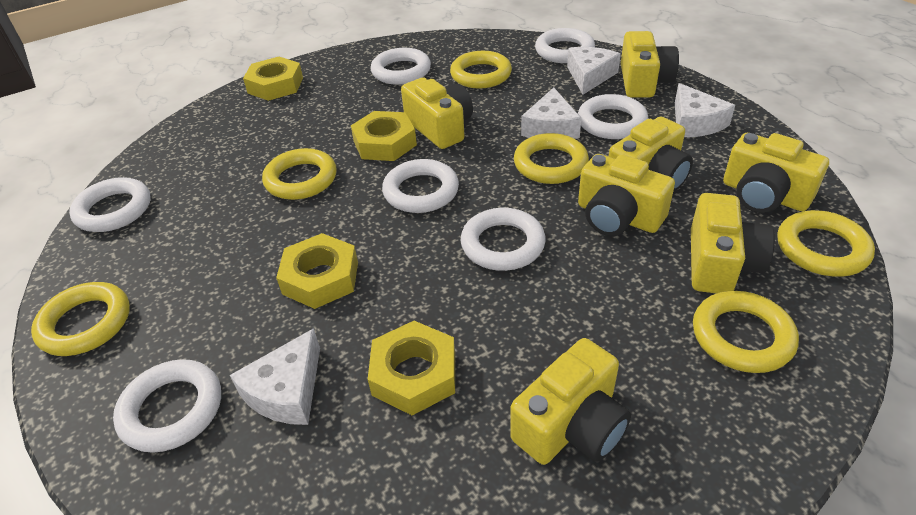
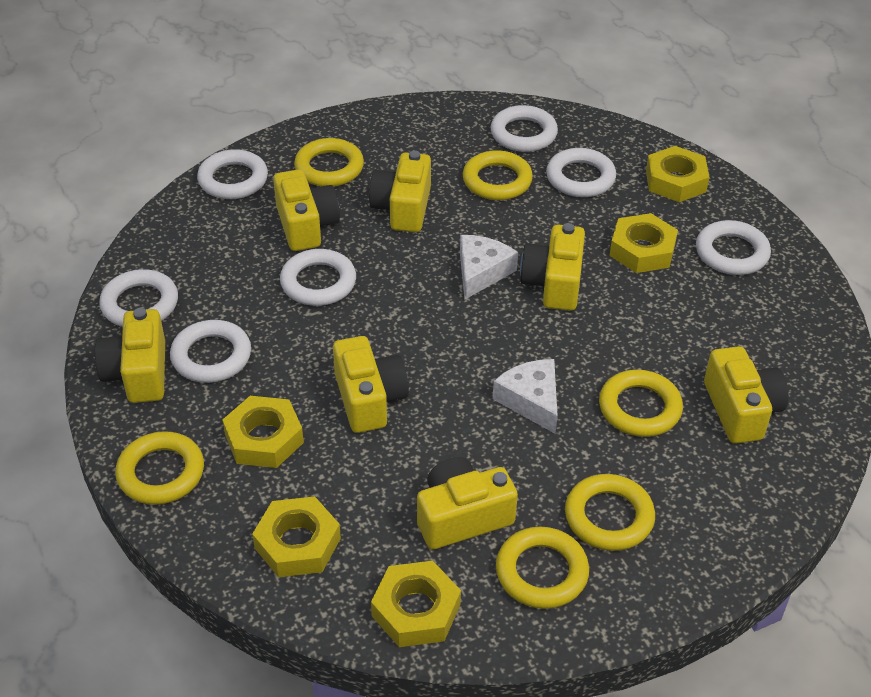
white cheese: [230,328,320,425] [521,87,581,139] [567,47,621,95] [675,83,735,137] = 4 -> [460,235,518,300] [493,359,558,434] = 2
yellow nut: [243,57,303,101] [276,233,358,309] [351,111,417,161] [368,321,455,415] = 4 -> [223,396,304,468] [252,496,341,577] [371,561,461,647] [609,213,678,273] [646,146,709,202] = 5

